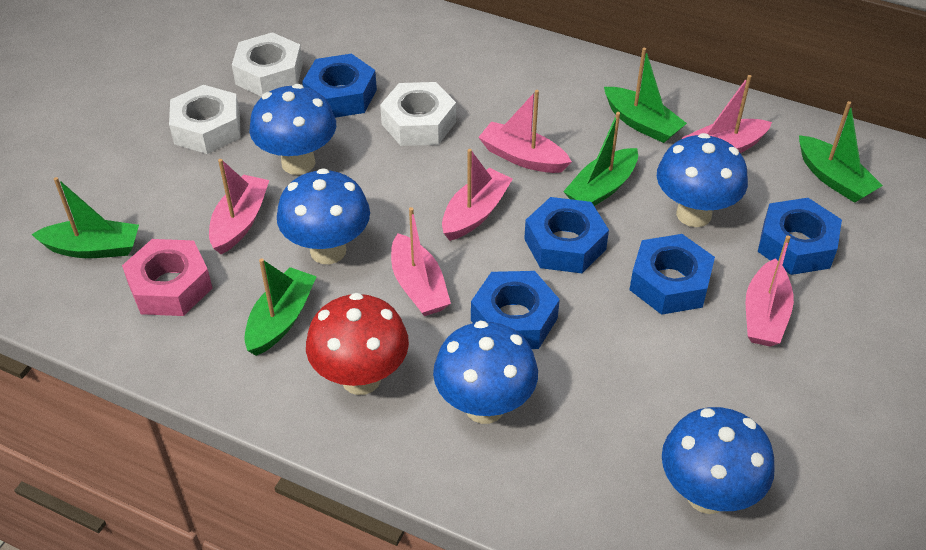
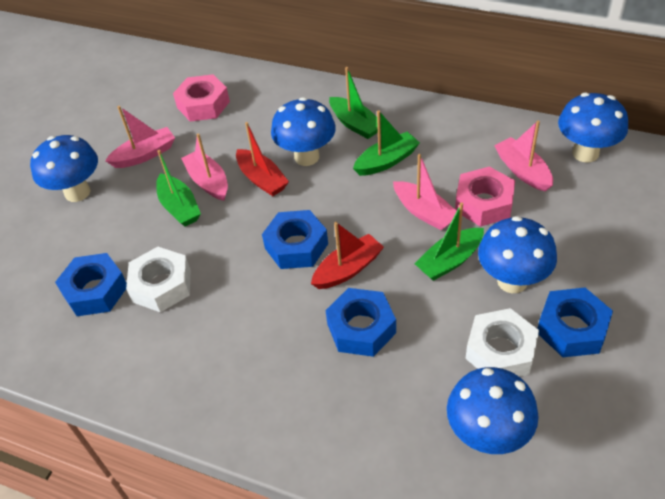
blue nut: [302,54,377,118] [471,271,560,349] [524,197,609,273] [629,234,715,315] [758,198,842,275] = 5 -> [55,253,127,316] [262,210,328,269] [325,288,396,357] [537,288,613,357] = 4
green boat: [31,177,139,258] [244,258,317,356] [563,112,638,206] [604,47,687,143] [799,101,883,203] = 5 -> [156,150,201,226] [329,67,381,139] [353,110,420,176] [415,202,484,281] = 4
pink boat: [209,159,269,254] [391,207,451,316] [442,149,513,241] [478,90,572,173] [682,75,772,153] [746,235,794,347] = 6 -> [105,106,175,168] [181,134,228,201] [393,154,456,230] [494,121,553,191] = 4
pink nut: [122,239,213,316] = 1 -> [173,74,230,122] [455,167,515,227] = 2
red boat: none = 0 -> [236,122,289,196] [311,222,384,289] = 2
red mushroom: [306,293,409,395] = 1 -> none = 0
white nut: [169,85,240,154] [232,32,303,97] [380,82,456,146] = 3 -> [126,247,190,312] [465,308,539,377] = 2

